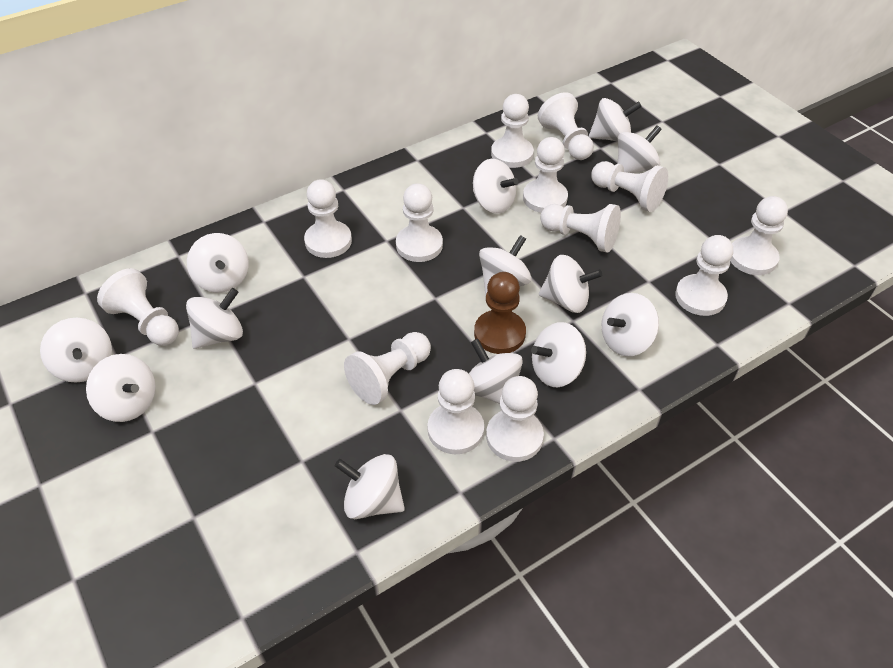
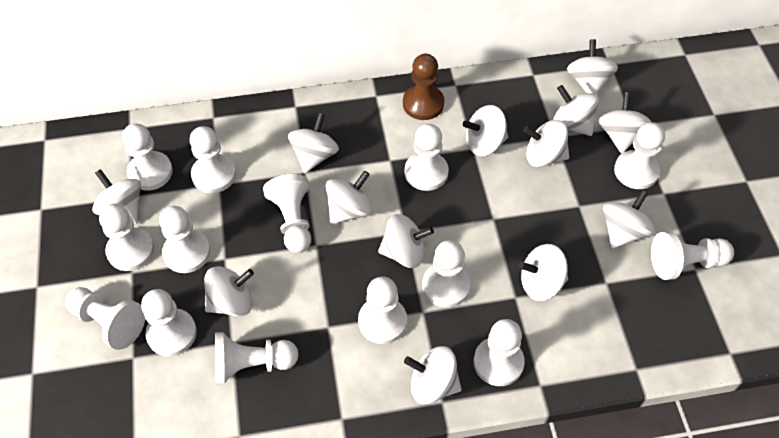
white pawn: [97,268,179,346] [304,179,352,258] [344,332,431,405] [396,183,443,262] [428,369,484,454] [486,376,544,462] [491,94,534,168] [523,137,568,213] [538,92,594,160] [540,204,621,253] [591,161,668,212] [675,235,733,316] [730,196,788,275] = 13 -> [65,287,145,350] [99,204,154,271] [122,123,173,190] [141,289,197,356] [159,206,210,273] [190,126,236,193] [215,332,299,385] [263,174,311,253] [358,276,407,344] [405,124,449,191] [422,240,470,308] [474,319,525,386] [614,122,665,189] [651,232,734,280] = 14

